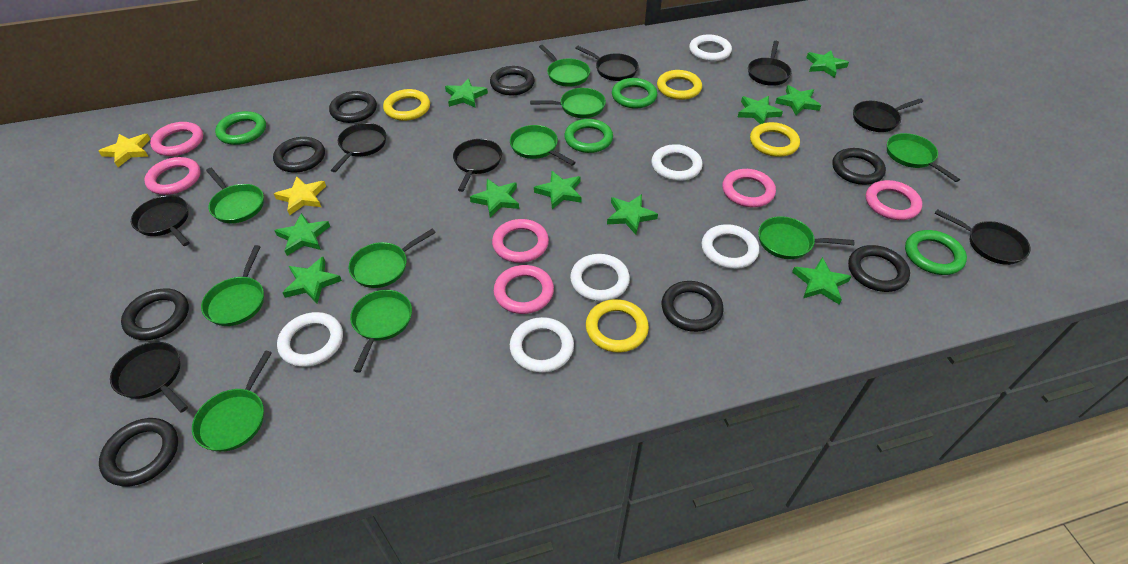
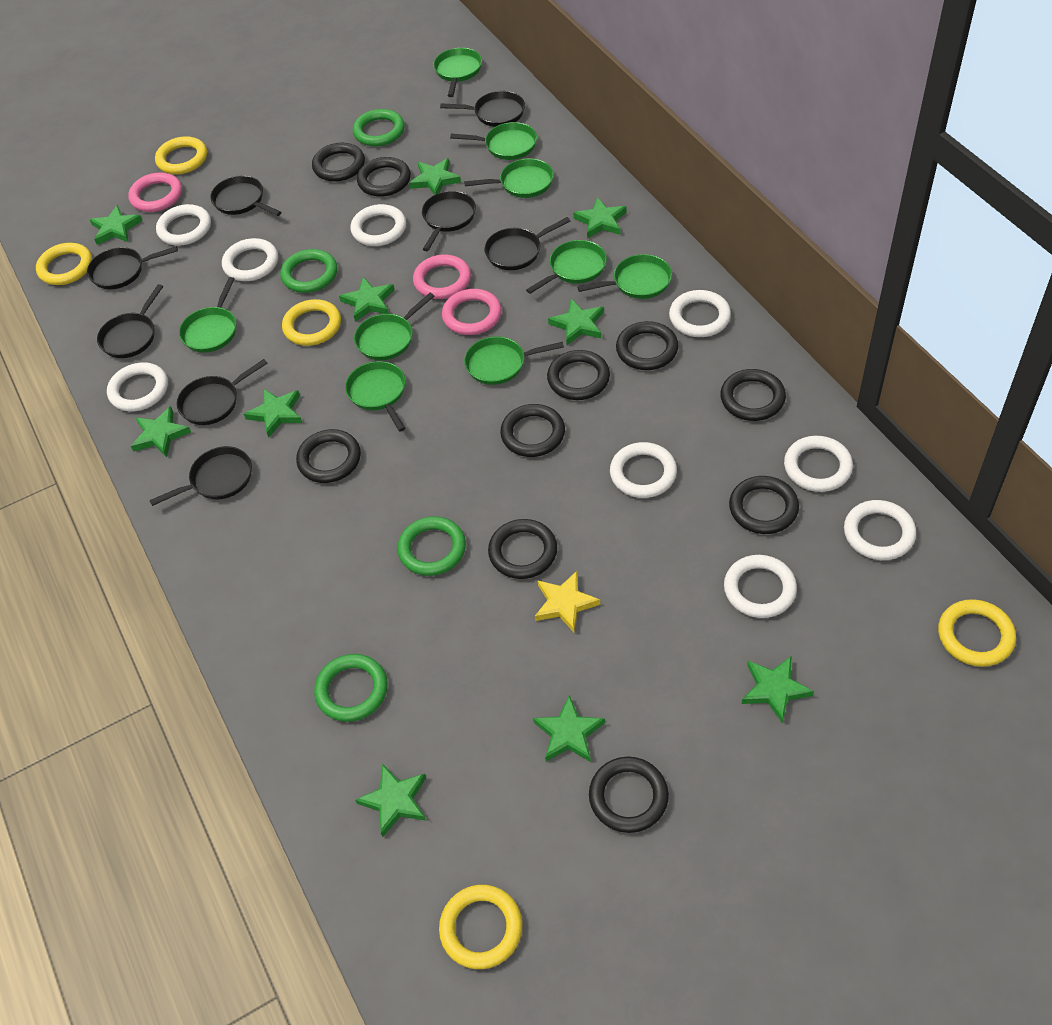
black ring: [99,418,178,486] [121,288,189,340] [273,137,325,172] [329,91,377,123] [490,66,535,95] [662,281,723,332] [832,148,886,185] [848,245,910,292] = 8 -> [296,429,361,483] [312,143,365,181] [357,157,411,197] [488,519,557,579] [500,404,565,457] [547,350,610,400] [589,757,669,833] [616,321,679,370] [720,369,786,421] [729,476,799,534] = 10
green pan: [192,351,272,452] [201,245,264,326] [206,168,264,223] [349,229,436,288] [350,290,412,373] [510,125,576,165] [530,88,606,118] [539,45,590,87] [758,216,854,259] [887,133,960,182] = 10 -> [179,277,236,353] [345,361,406,432] [354,293,434,360] [433,48,482,97] [450,122,537,160] [464,158,554,198] [464,337,564,385] [526,240,607,294] [577,254,672,299] = 9
pink ring: [144,157,201,195] [150,122,203,156] [492,219,549,263] [494,265,554,314] [722,169,776,207] [866,180,922,220] = 6 -> [128,172,182,212] [413,255,471,299] [442,289,501,335] = 3
white ring: [277,312,343,367] [510,317,574,373] [570,254,630,302] [652,144,703,181] [689,34,732,62] [701,224,759,269] = 6 -> [107,362,168,412] [156,204,211,246] [222,238,278,281] [351,204,406,246] [610,442,677,498] [669,290,731,337] [724,555,797,618] [784,436,853,492] [844,500,916,560] = 9
yellow ring: [383,89,430,121] [586,299,649,353] [657,70,702,100] [750,122,800,157] = 4 -> [36,243,92,285] [155,136,207,174] [282,299,341,346] [439,885,522,969] [938,599,1016,667] = 5
yellow star: [99,134,151,167] [274,176,326,215] = 2 -> [535,571,600,632] = 1

